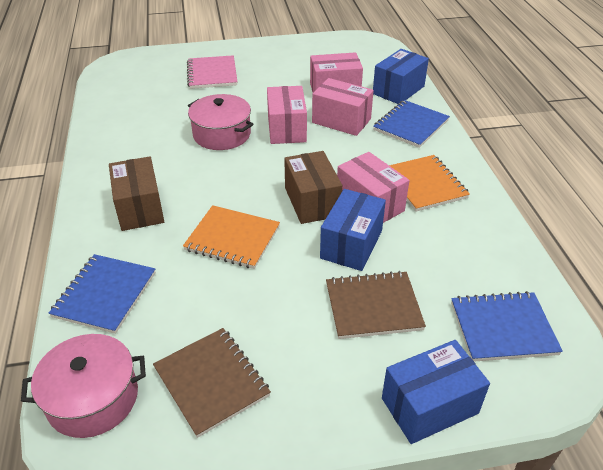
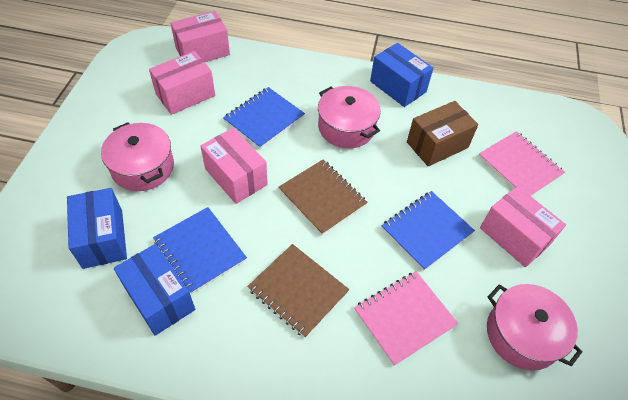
brown box: [109,156,164,231] [284,151,342,224] = 2 -> [407,101,478,166] = 1
orange notebook: [183,205,280,269] [389,155,470,212] = 2 -> none = 0
pink notebook: [187,55,237,89] = 1 -> [354,271,458,366] [478,131,565,196] = 2
pink pot: [21,334,146,438] [188,94,253,150] = 2 -> [101,122,174,191] [318,86,381,148] [487,284,583,370] = 3

